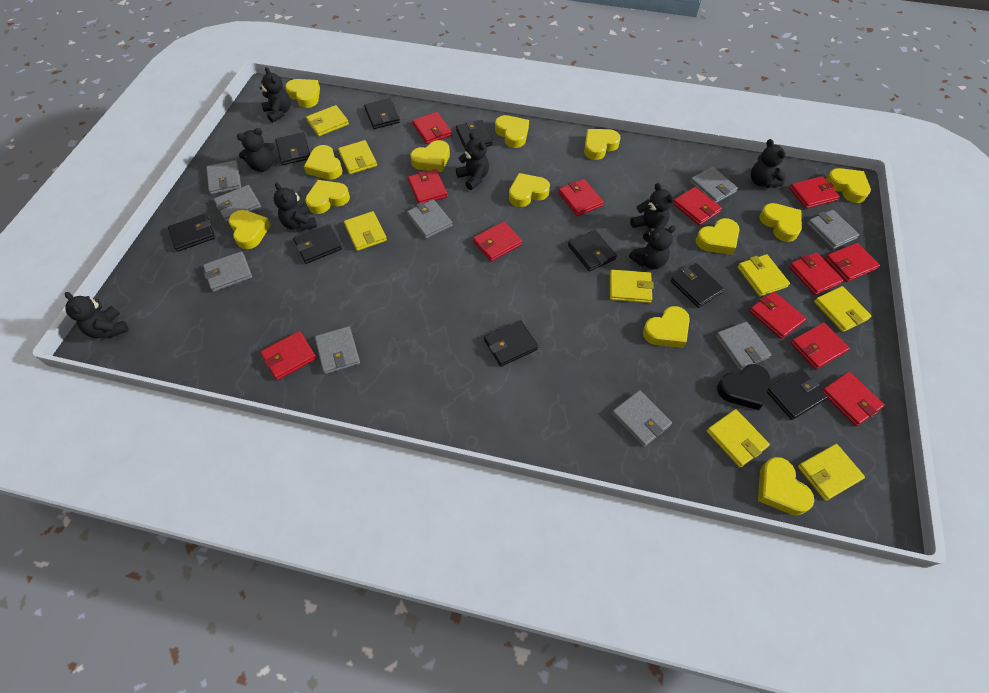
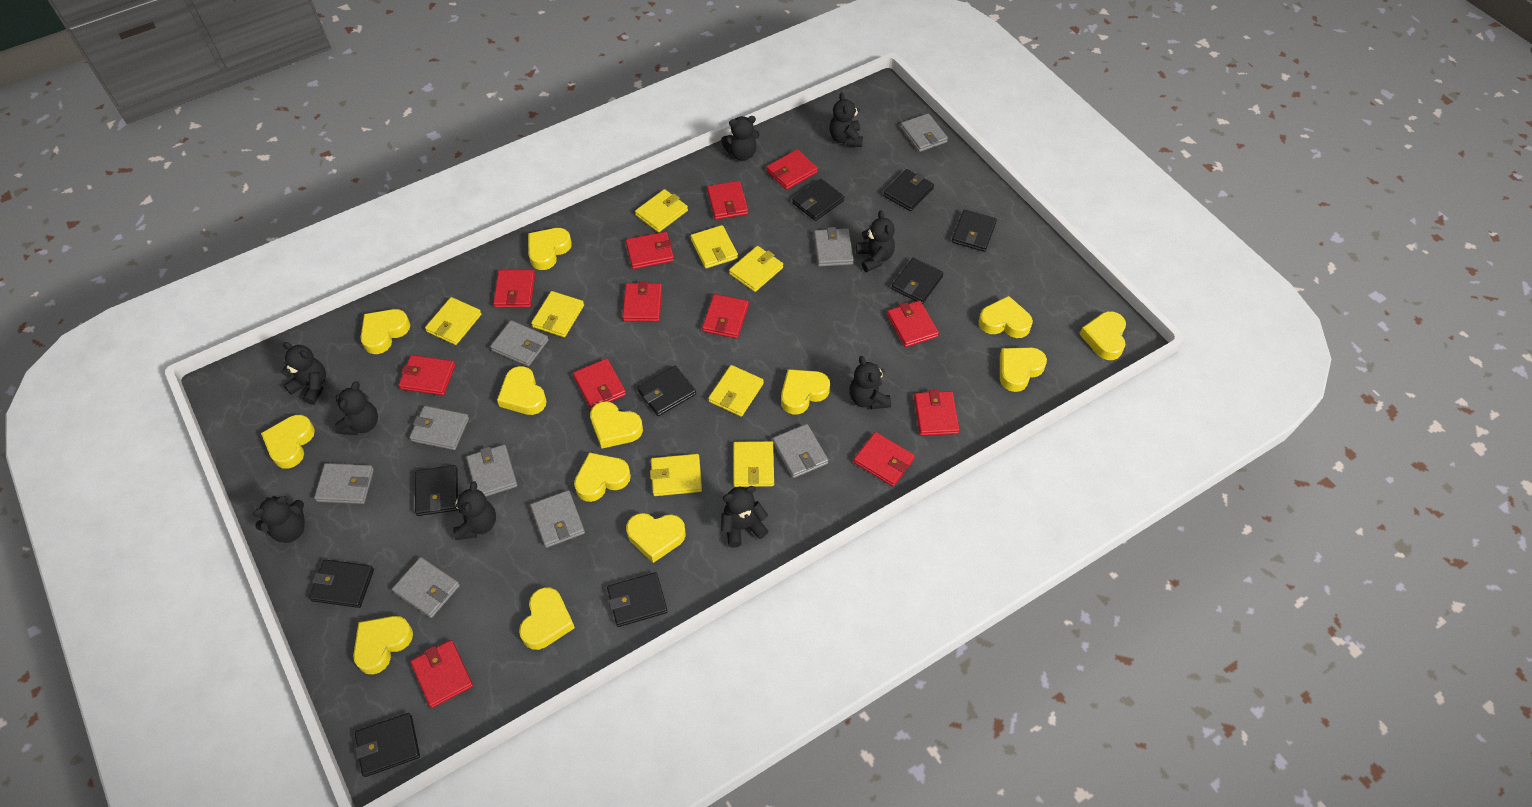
black heart: [717,364,770,410] = 1 -> none = 0
black teddy bear: [65,292,129,338] [237,128,274,172] [260,67,291,123] [273,182,317,231] [456,132,489,190] [629,226,676,269] [630,183,674,242] [751,139,786,188] = 8 -> [253,496,305,543] [281,342,326,405] [335,381,378,435] [453,481,496,540] [721,116,760,161] [721,486,768,548] [829,92,863,147] [849,356,891,409] [856,210,895,272] = 9

